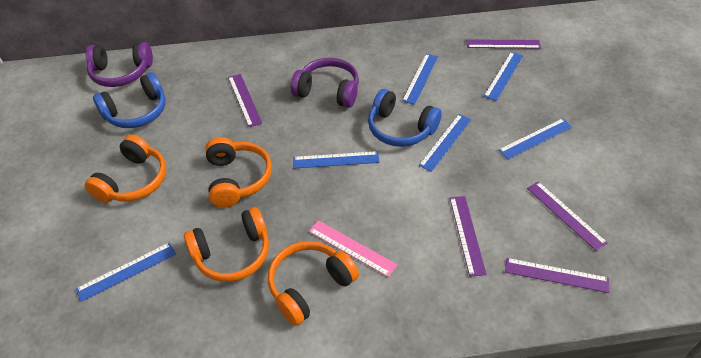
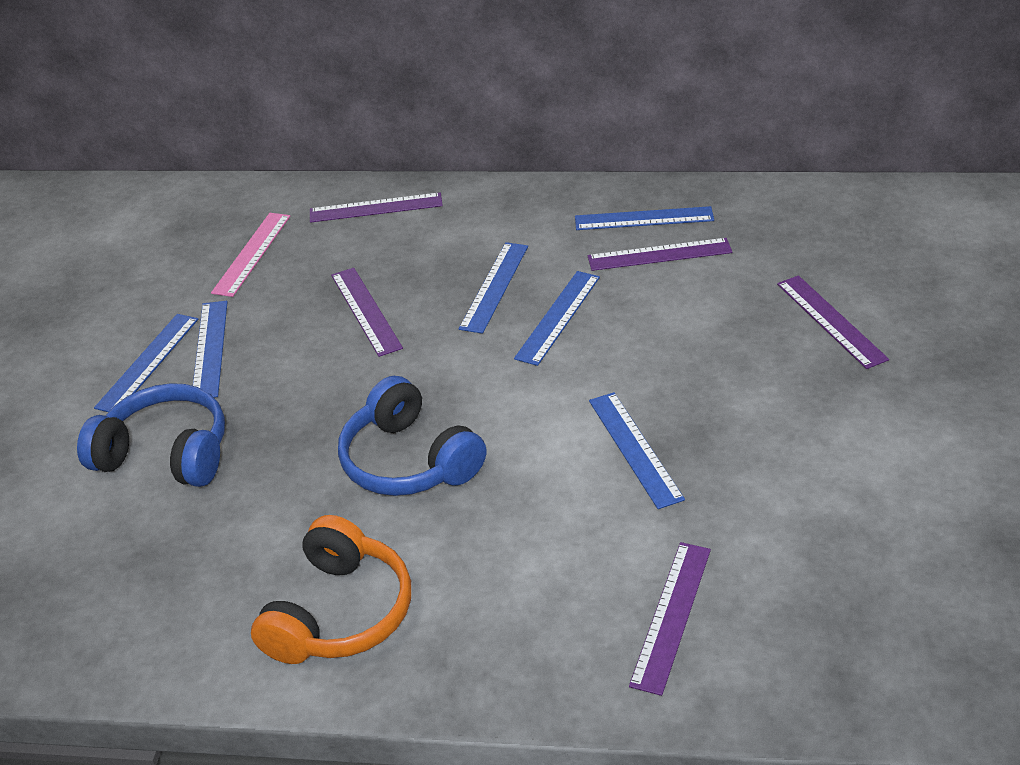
orange headphones: [85,135,166,203] [184,207,269,282] [205,137,272,208] [268,241,359,326] = 4 -> [251,515,411,664] = 1
purple headphones: [86,42,153,87] [291,58,359,108] = 2 -> none = 0

